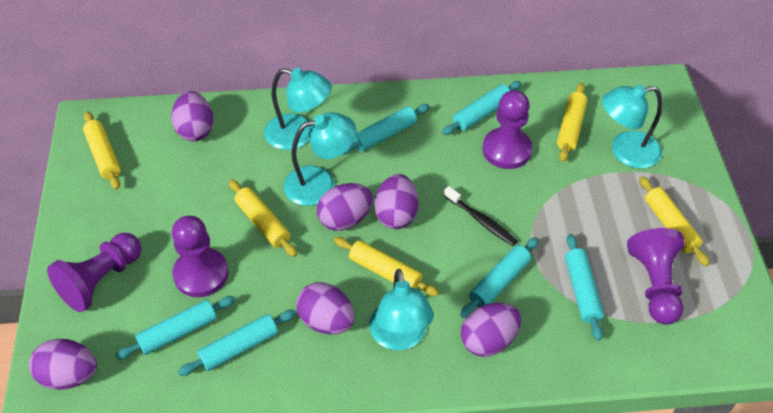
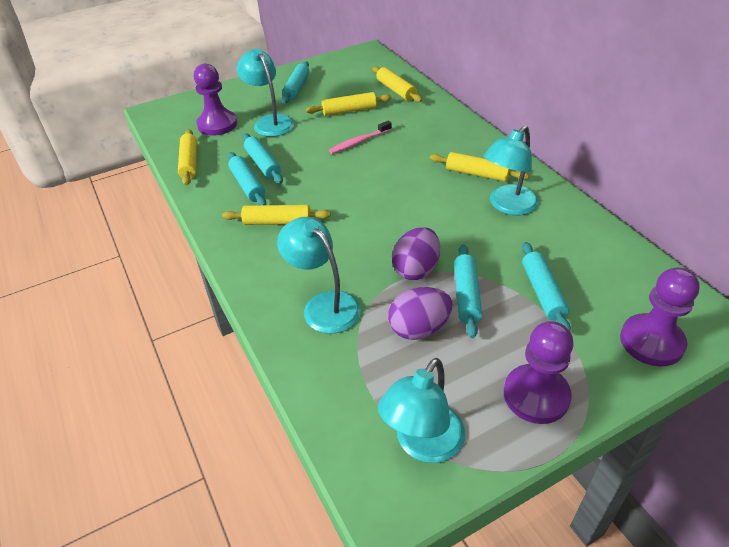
black toothbrush: [444,186,517,246] = 1 -> none = 0
pink toothbrush: none = 0 -> [329,121,392,154] = 1
purple egg: [29,339,97,390] [171,91,214,141] [296,282,355,334] [317,183,373,231] [374,174,419,229] [461,303,521,357] = 6 -> [388,287,452,340] [392,227,440,280] = 2
purple pawn: [47,233,141,312] [172,216,228,297] [483,90,533,169] [627,228,685,325] = 4 -> [194,64,237,136] [504,321,574,424] [620,267,700,366] = 3
turquoise rolling pin: [115,296,235,359] [178,310,296,376] [342,104,430,155] [442,81,521,135] [460,237,539,318] [565,234,604,341] = 6 -> [228,152,266,205] [243,134,283,184] [282,61,309,104] [454,244,482,338] [522,242,571,331] = 5

